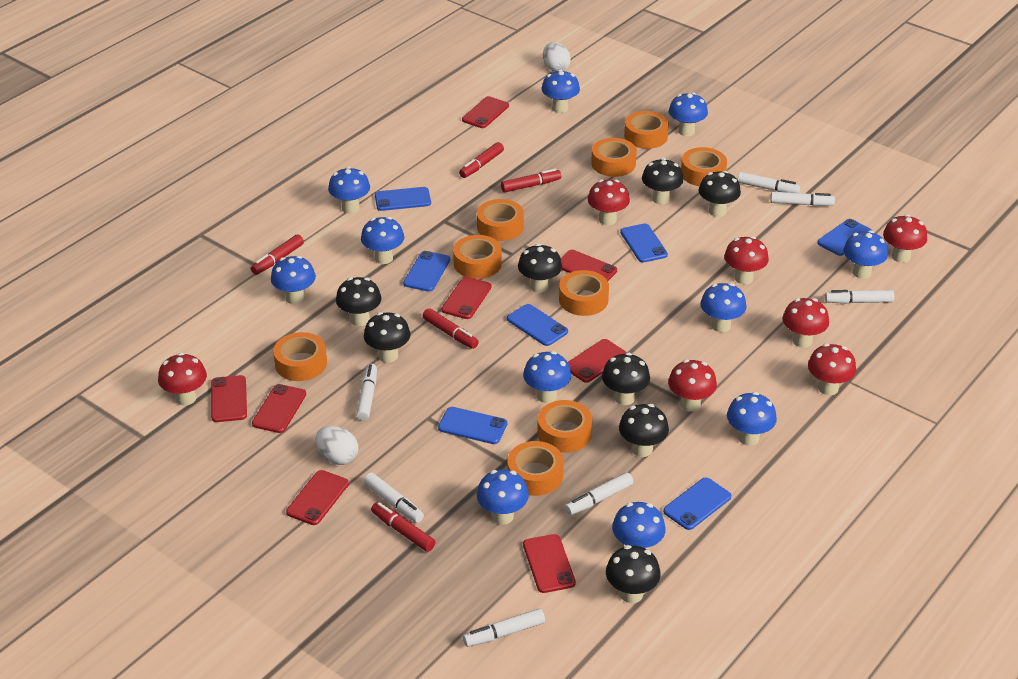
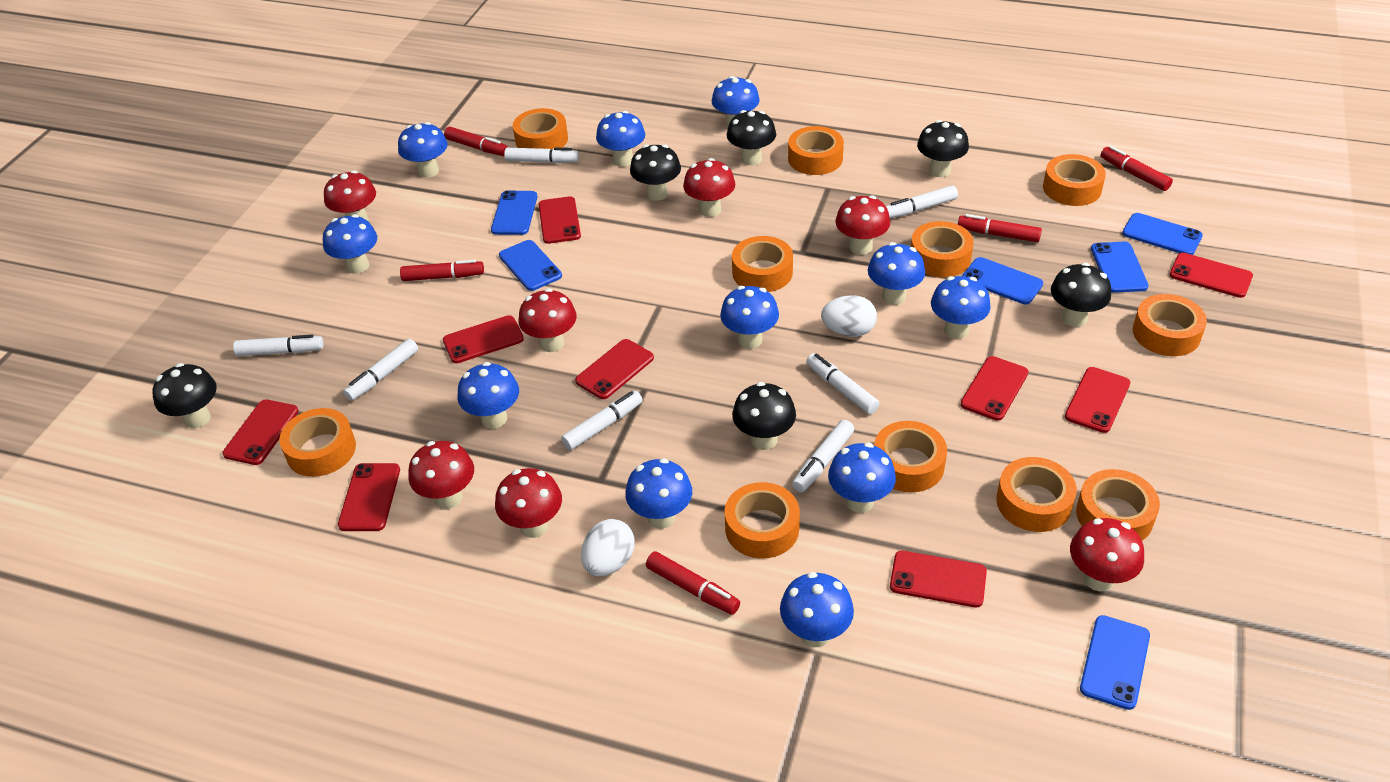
black mushroom: [336,277,381,326] [364,312,410,363] [518,244,562,293] [602,353,650,405] [606,545,661,603] [619,404,669,457] [642,158,683,204] [699,171,741,217] = 8 -> [152,363,217,428] [630,144,681,201] [727,110,776,166] [732,382,796,450] [917,120,969,177] [1051,263,1111,327] = 6
blue phone: [375,187,431,211] [403,251,450,292] [438,407,507,444] [507,304,568,346] [620,223,668,263] [663,478,731,530] [817,219,872,256] = 7 -> [491,190,537,235] [499,240,562,291] [962,257,1043,304] [1080,615,1150,710] [1091,242,1149,293] [1122,213,1203,255] = 6
orange tape: [273,332,327,381] [453,235,502,279] [477,199,524,241] [507,441,564,496] [537,400,592,453] [559,270,609,316] [591,138,637,177] [624,111,669,149] [681,147,727,186] = 9 -> [279,408,356,477] [513,108,568,150] [725,482,800,559] [732,236,793,292] [788,126,844,175] [874,421,947,492] [911,221,974,277] [996,457,1077,532] [1043,154,1106,206] [1076,469,1160,541] [1133,294,1207,356] = 11
red phone: [211,375,247,422] [252,384,306,433] [286,470,349,525] [441,277,491,319] [462,96,509,128] [523,534,576,593] [561,250,617,281] [568,339,627,383] = 8 -> [222,399,298,465] [338,463,400,531] [443,315,524,363] [538,196,581,244] [575,339,654,399] [890,551,987,607] [961,356,1029,421] [1065,367,1130,433] [1170,253,1253,298] = 9

